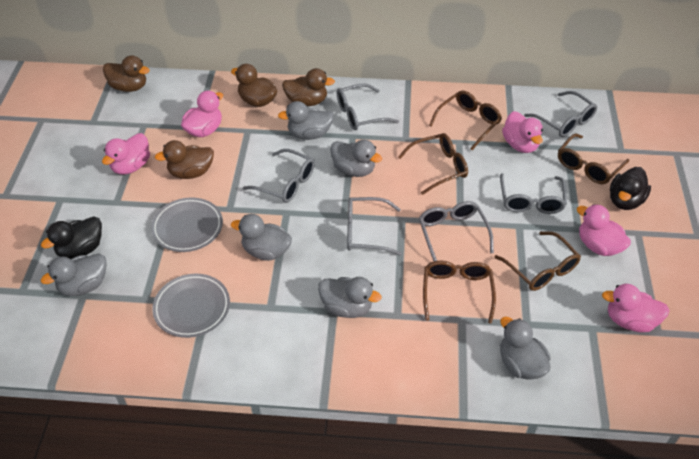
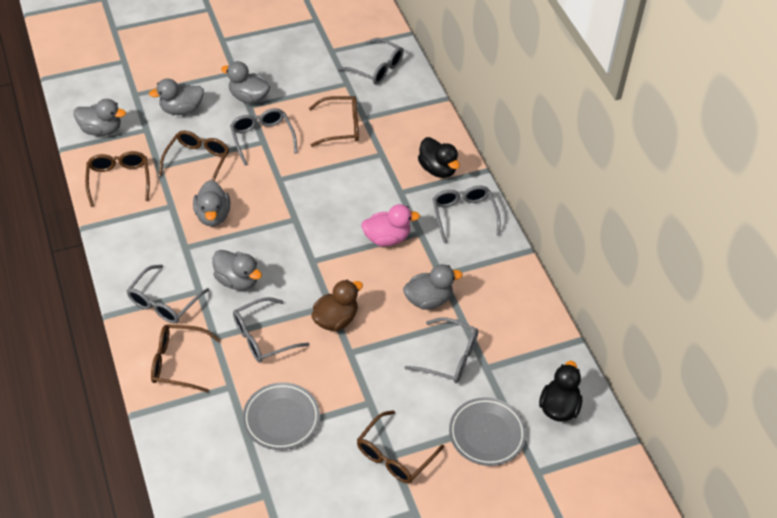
brown duck: [103,55,150,92] [155,140,214,179] [231,64,277,107] [282,68,335,106] = 4 -> [312,280,363,331] = 1
pink duck: [102,133,150,175] [181,91,223,137] [502,111,543,153] [577,204,631,256] [602,284,670,332] = 5 -> [361,204,420,246] = 1

